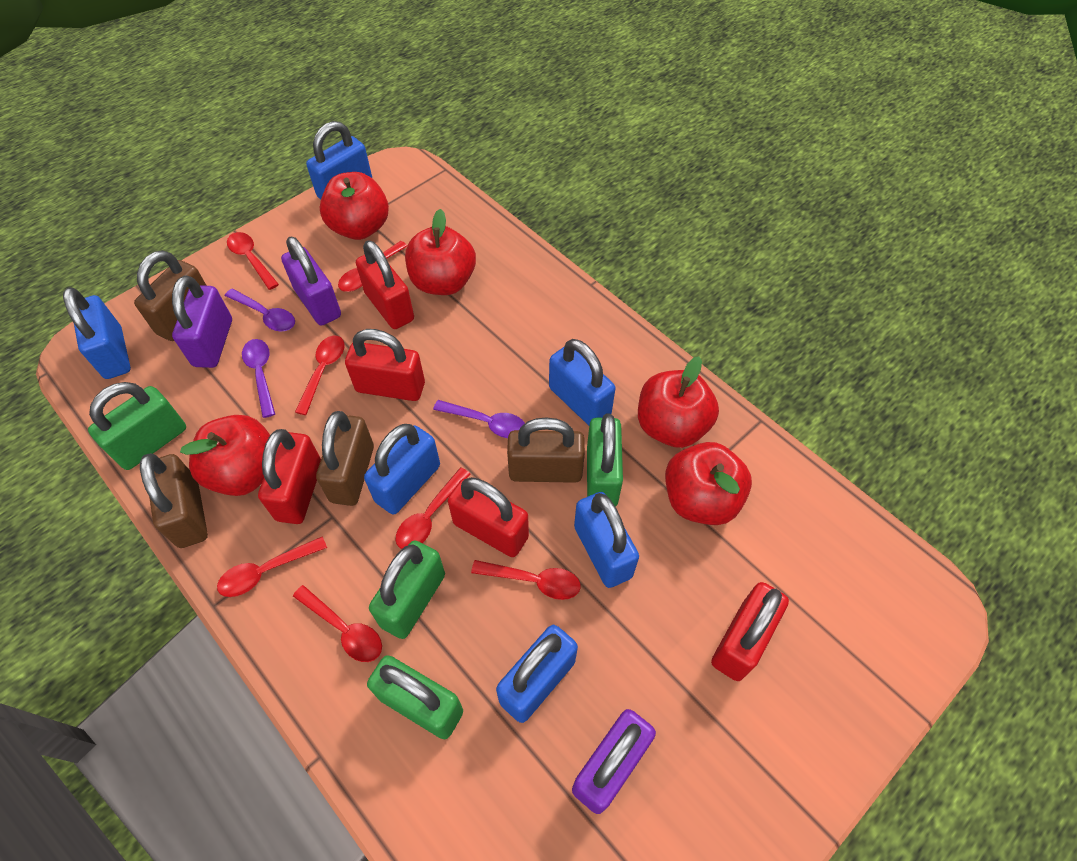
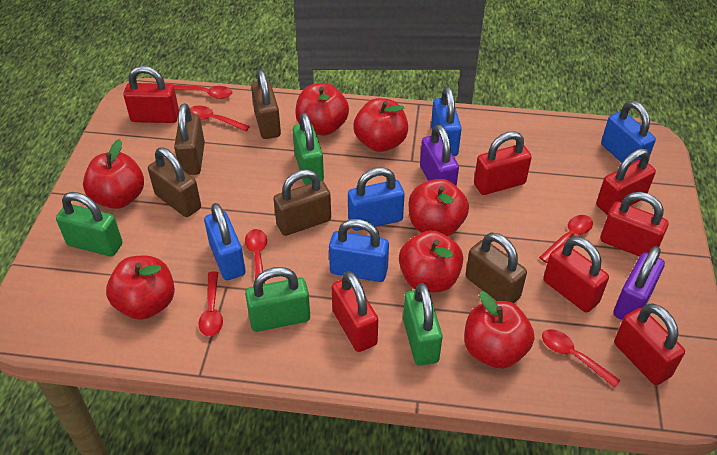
blue padlock: [63,287,131,379] [306,121,372,200] [364,424,440,514] [496,625,578,723] [549,339,616,426] [574,492,639,588] = 6 -> [204,203,246,280] [329,219,389,282] [348,167,405,231] [431,87,462,156] [601,101,656,163] = 5
brown padlock: [134,250,207,341] [140,453,208,548] [316,411,374,506] [507,417,585,483] = 4 -> [148,147,201,217] [174,103,205,175] [251,70,281,139] [273,169,331,236] [466,233,527,303] = 5
purple padlock: [172,276,232,368] [281,236,341,326] [572,709,656,814] = 3 -> [420,124,459,187] [613,246,665,320] = 2
purple spoon: [225,289,295,331] [242,339,275,418] [433,400,525,438] = 3 -> none = 0
red apple: [180,415,270,496] [319,172,389,240] [405,209,476,295] [638,356,719,448] [665,442,752,525] = 5 -> [83,139,144,209] [106,255,175,320] [295,83,349,136] [353,98,408,152] [399,230,463,292] [409,179,469,236] [464,292,534,369] = 7
red padlock: [258,429,321,524] [345,329,425,401] [356,240,414,329] [448,477,529,557] [711,582,789,681] = 5 -> [123,66,179,123] [332,271,378,352] [474,131,532,195] [543,237,609,312] [596,148,656,215] [600,192,669,257] [614,303,685,385] = 7
red spoon: [217,537,327,597] [227,232,279,290] [293,585,382,662] [295,336,345,415] [338,241,408,292] [395,468,470,549] [471,560,581,600] = 7 -> [173,85,232,99] [190,106,250,131] [198,271,223,336] [245,229,267,284] [539,215,593,263] [542,329,621,388] = 6

